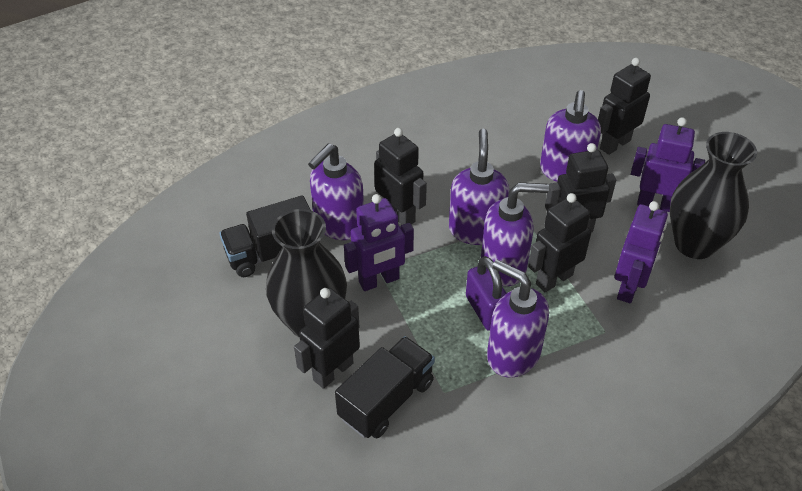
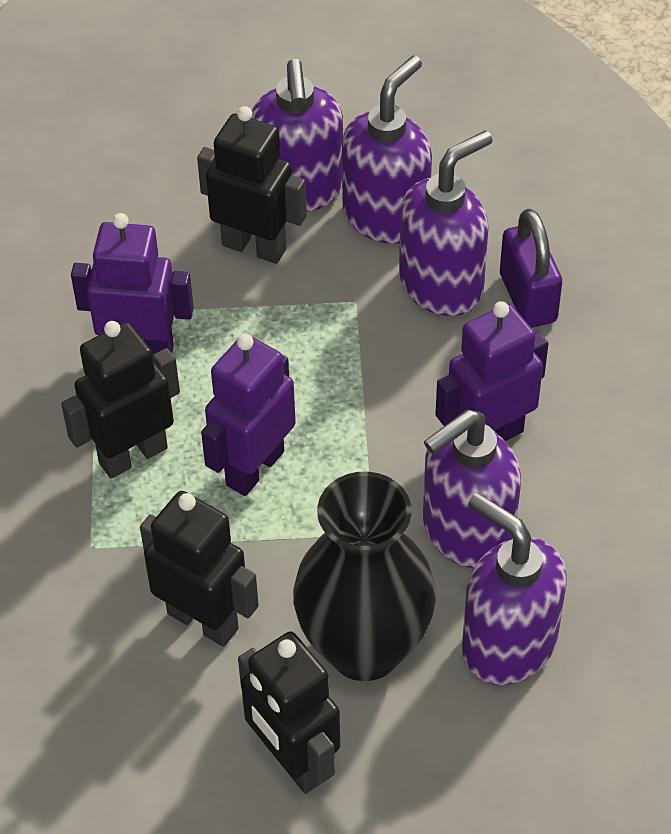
black robot: [294,288,360,389] [374,128,427,225] [528,193,591,292] [545,143,616,232] [598,58,651,155] = 5 -> [61,321,180,479] [140,491,259,647] [197,106,307,264] [238,631,340,794] = 4
black truck: [219,195,311,277] [335,336,435,438] = 2 -> none = 0
black vase: [266,209,347,338] [670,132,757,259] = 2 -> [293,472,436,681] = 1

